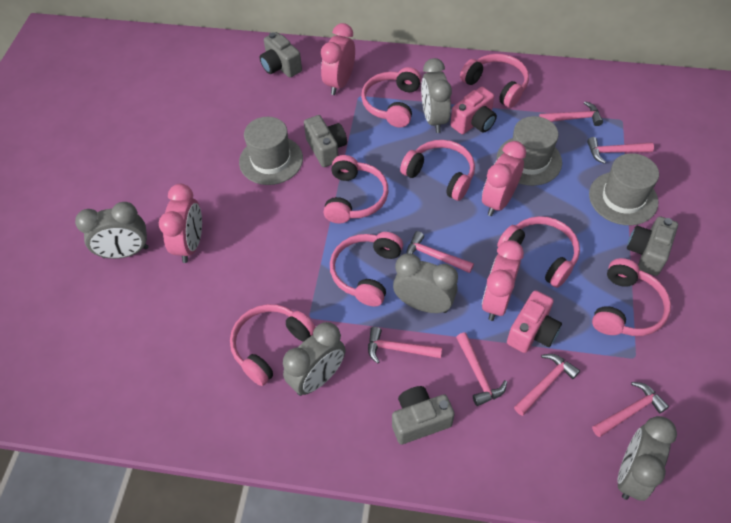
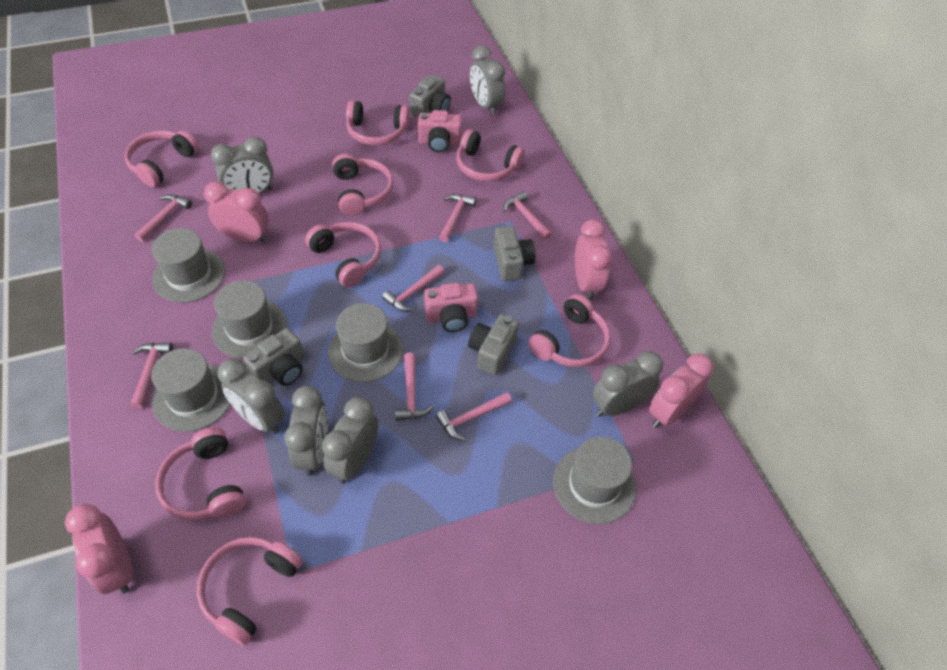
grey clock: [75,202,149,259] [283,322,346,396] [393,253,458,313] [421,58,452,133] [617,416,677,501] = 5 -> [211,136,274,194] [218,358,285,434] [284,385,328,476] [322,397,378,484] [470,45,505,116] [593,351,663,417] = 6
grey hat: [239,117,303,185] [497,116,562,186] [589,153,659,225] = 3 -> [151,348,230,432] [152,228,225,303] [212,281,287,359] [328,303,403,382] [553,436,636,524] = 5

